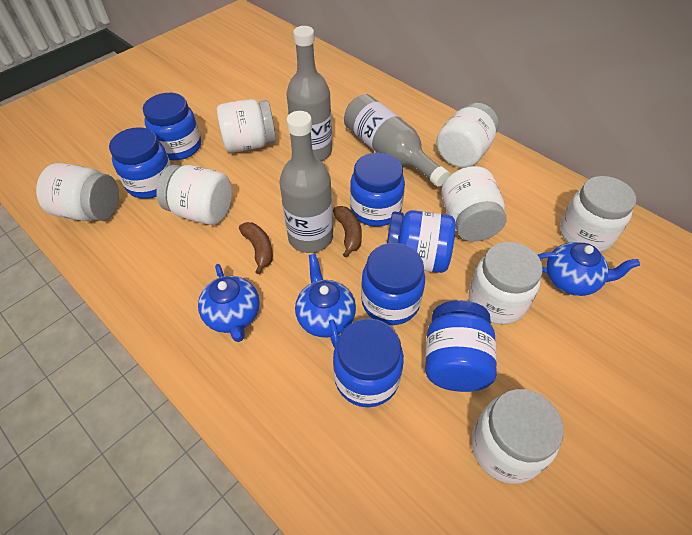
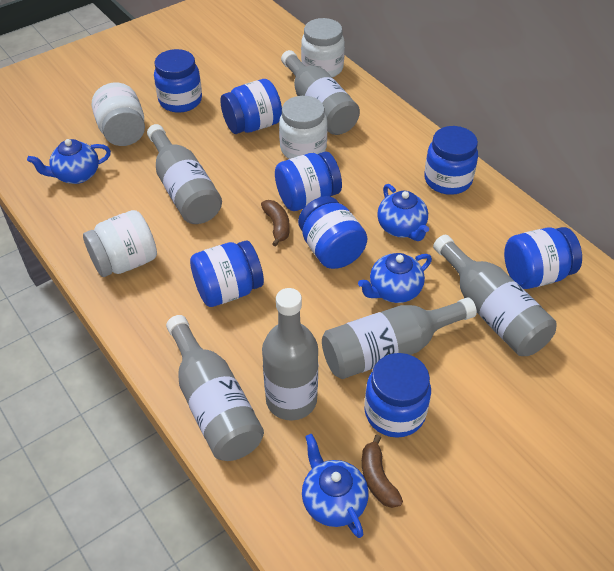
blue jar: [109,127,171,199] [143,93,201,160] [333,318,404,407] [350,152,405,226] [361,243,425,325] [387,210,456,273] [425,300,497,392] = 7 -> [154,49,202,113] [190,240,264,307] [220,79,282,134] [275,151,342,211] [298,196,367,269] [364,353,431,438] [424,126,478,195] [504,227,582,289] = 8
blue teapot: [198,264,260,342] [295,254,356,348] [538,242,640,296] = 3 -> [27,139,111,184] [302,434,368,538] [358,253,432,303] [377,184,429,241] = 4
grey bottle: [279,111,333,253] [287,26,332,161] [344,94,450,187] = 3 -> [147,124,222,224] [166,315,264,461] [262,288,318,421] [281,50,360,135] [322,297,477,379] [433,235,557,356] = 6
white jar: [36,163,119,221] [157,165,232,225] [217,99,276,153] [436,103,499,168] [441,166,507,241] [469,242,543,324] [471,389,564,484] [560,176,637,252] = 8 -> [83,210,157,277] [92,83,145,146] [279,96,327,159] [301,18,345,77] = 4

